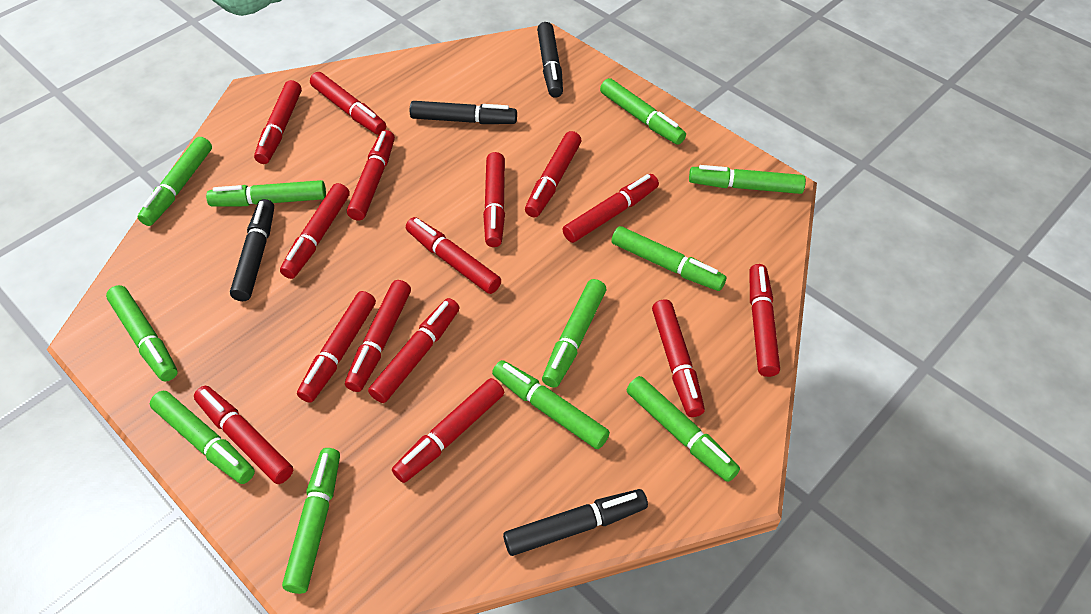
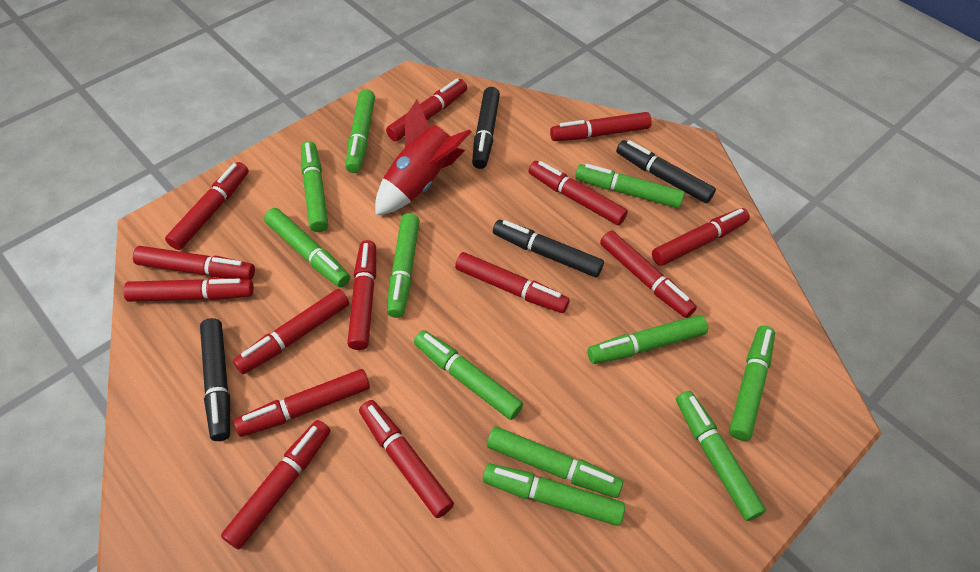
red marker: [194,386,293,484] [254,80,302,164] [280,183,350,279] [297,291,376,403] [310,72,386,135] [345,280,411,392] [347,130,395,220] [368,298,460,403] [392,378,504,483] [406,217,501,294] [483,152,505,247] [525,131,581,218] [562,174,659,243] [652,299,705,417] [750,264,780,377] = 15 -> [123,278,254,302] [133,246,255,280] [165,162,249,250] [221,420,331,549] [233,289,349,374] [234,369,370,437] [347,240,376,350] [359,400,454,518] [386,79,467,141] [455,252,570,313] [528,161,628,225] [550,112,652,141] [600,231,697,318] [652,208,750,266] = 14
red rocket: none = 0 -> [375,99,471,216] = 1

